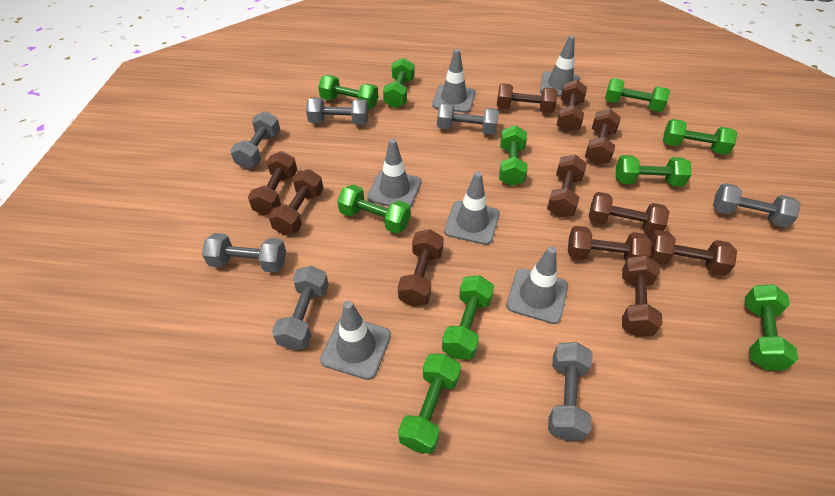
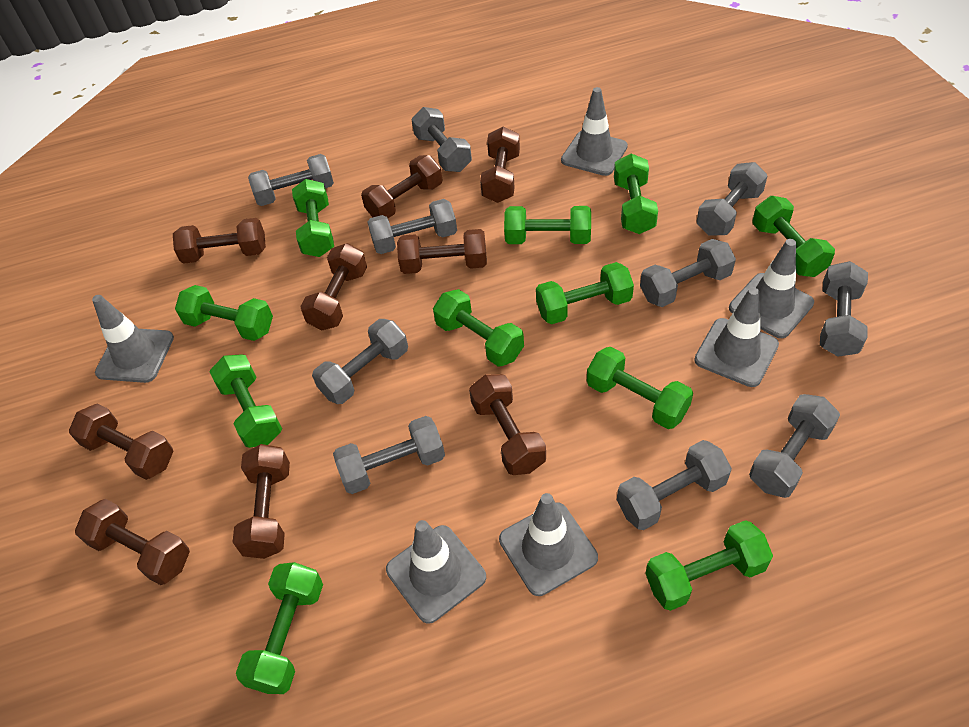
brown dumbbell: [248,151,297,216] [268,169,324,235] [398,229,444,307] [497,83,558,113] [547,154,587,218] [557,80,587,133] [568,226,652,261] [585,109,621,165] [589,192,669,235] [622,255,663,337] [650,230,737,276] = 11 -> [69,403,173,480] [75,499,190,585] [173,218,266,264] [233,444,290,559] [300,243,367,330] [361,155,442,218] [397,229,487,274] [469,374,546,475] [480,127,520,203] = 9
green dumbbell: [318,75,378,109] [337,185,411,234] [383,58,414,108] [398,354,461,454] [442,276,494,359] [499,125,528,186] [605,78,670,112] [616,155,691,186] [663,119,737,155] [745,284,798,370] = 10 -> [175,285,273,341] [209,354,282,448] [236,562,323,694] [292,179,334,257] [433,289,524,367] [504,206,591,244] [536,262,634,324] [587,347,693,429] [614,153,658,234] [645,520,773,611] [752,196,835,277] = 11
grey dumbbell: [202,233,286,273] [230,111,280,169] [272,266,329,350] [306,97,368,125] [437,103,499,135] [548,342,593,441] [713,183,801,228] = 7 -> [248,154,334,206] [312,319,408,404] [333,416,445,494] [367,199,457,254] [411,107,472,172] [617,440,732,530] [640,239,736,307] [696,162,768,236] [749,394,840,498] [820,261,868,357] = 10

